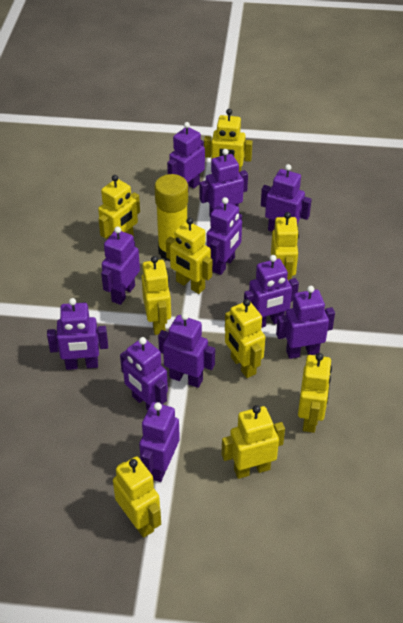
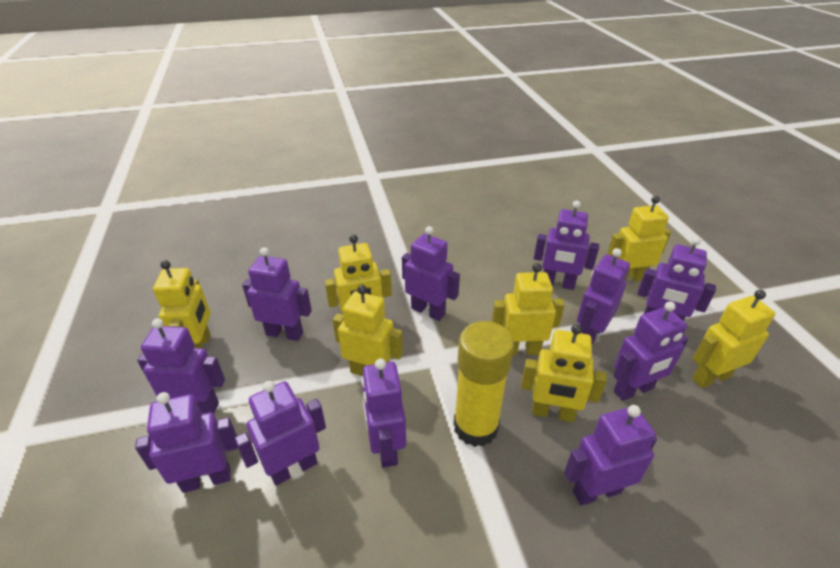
yellow robot: [98,175,140,239] [113,457,161,538] [142,256,171,335] [166,218,212,294] [204,109,253,172] [222,405,285,479] [225,299,265,378] [271,212,299,281] [298,353,332,433] = 9 -> [153,260,211,349] [325,235,392,313] [333,285,403,376] [492,263,565,355] [521,324,607,422] [607,196,671,282] [692,290,775,388] = 7

